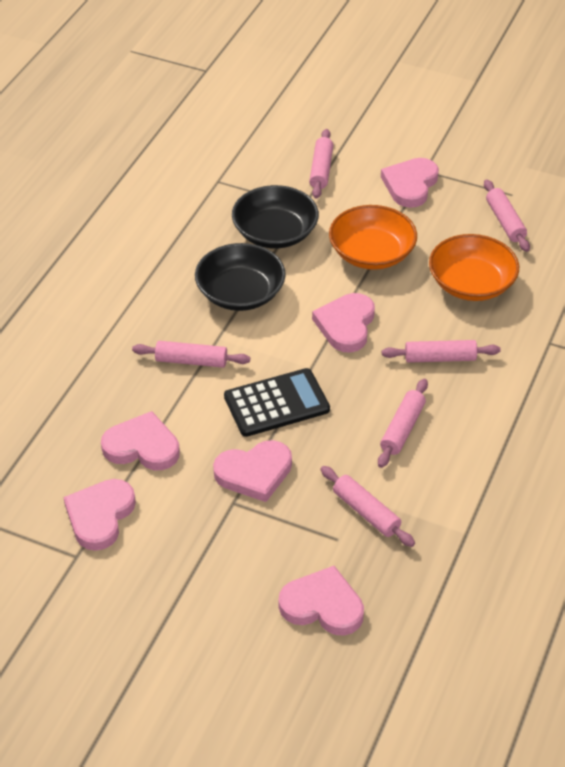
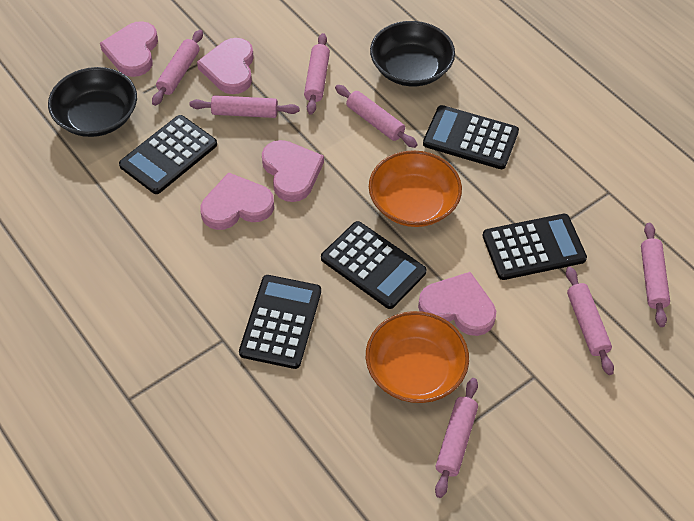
black calculator: [224,368,330,437] = 1 -> [119,115,217,194] [239,275,321,369] [321,221,427,309] [423,105,519,169] [482,214,587,280] = 5
pink heart: [63,479,136,551] [101,411,180,470] [213,440,292,502] [278,566,364,636] [312,293,375,352] [381,158,439,208] = 6 -> [100,21,158,77] [197,38,254,94] [200,172,274,230] [262,140,324,202] [418,272,496,336] = 5
pink rolling pin: [132,341,250,368] [309,129,333,199] [320,466,415,547] [378,379,428,468] [382,340,501,363] [484,179,530,252] = 6 -> [152,30,203,106] [190,95,299,118] [304,33,330,115] [335,85,418,148] [435,378,478,498] [566,267,614,375] [641,223,670,327] = 7

